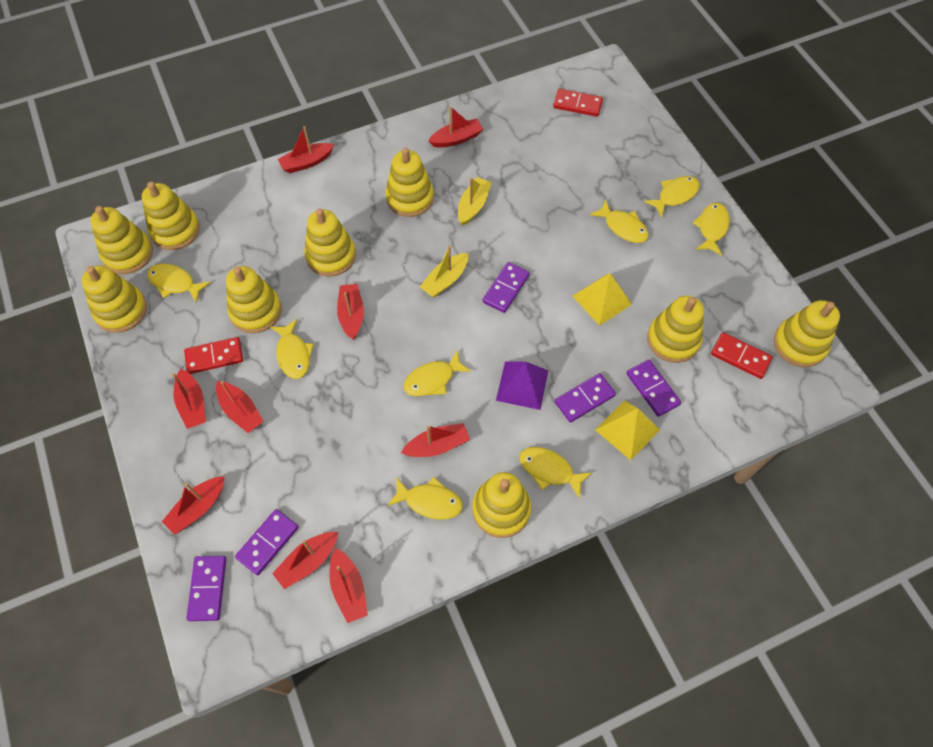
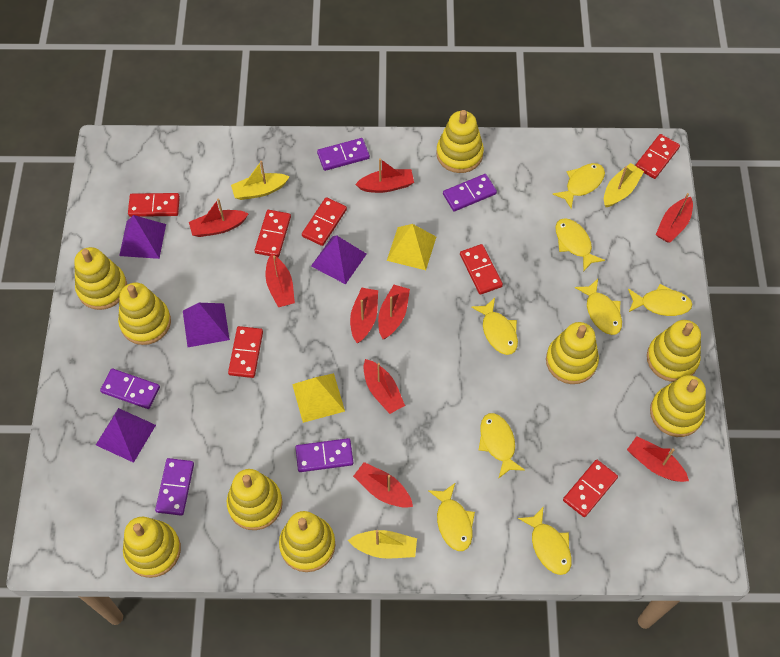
purple pyramid: [496,362,549,410] = 1 -> [96,408,156,463] [119,215,166,259] [183,303,230,347] [311,236,367,284] = 4
red domino: [184,337,243,374] [553,89,603,117] [711,332,773,379] = 3 -> [128,193,180,217] [228,326,263,378] [255,210,291,257] [302,197,347,246] [460,244,503,295] [563,460,618,517] [635,134,680,179] = 7
yellow boat: [420,246,468,297] [458,177,492,225] = 2 -> [231,161,290,200] [348,530,417,559] [604,163,644,207] = 3

